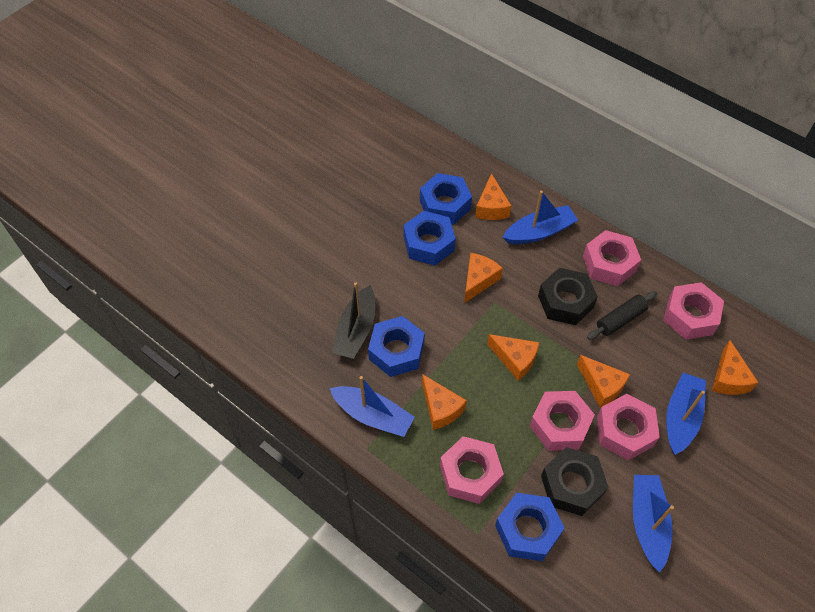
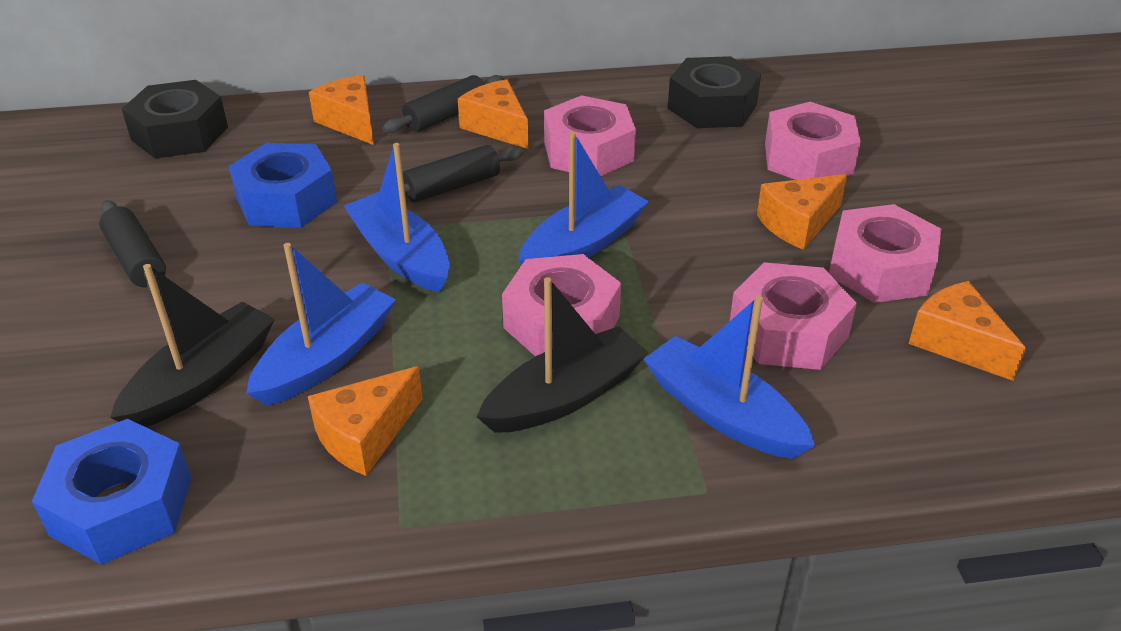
black boat: [332,282,375,359] = 1 -> [110,264,275,427] [477,277,649,433] = 2
black rolling pin: [587,291,658,340] = 1 -> [99,200,166,296] [378,145,524,202] [383,75,504,133] = 3
blue nut: [368,316,425,377] [403,211,456,266] [420,173,472,225] [495,493,564,561] = 4 -> [32,419,191,565] [229,143,337,228] = 2
orange cheese: [422,374,467,430] [464,253,503,303] [475,173,511,220] [487,334,539,381] [577,355,630,408] [712,340,758,395] = 6 -> [308,366,423,476] [309,75,374,145] [458,79,528,149] [757,174,847,250] [908,281,1026,381] = 5

